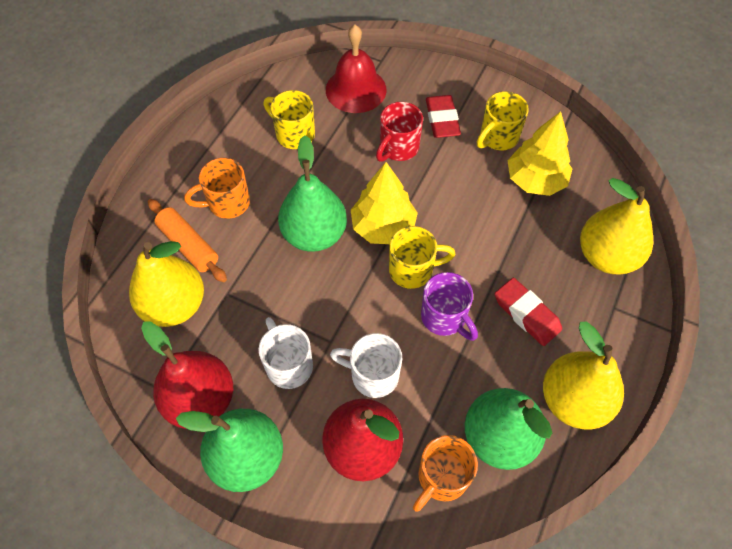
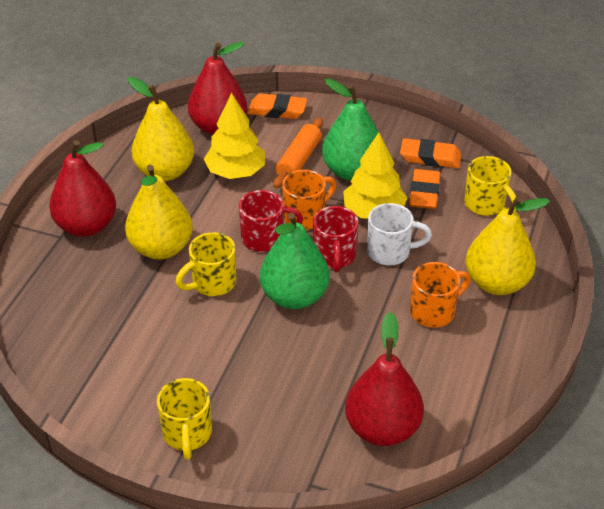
green pear: [176,409,283,492] [278,135,347,252] [465,388,552,470] = 3 -> [260,213,330,309] [322,78,379,181] = 2
orange eraser: none = 0 -> [248,93,307,119] [400,138,462,168] [409,169,441,209] = 3
purple mug: [421,272,478,341] = 1 -> none = 0
red bell: [326,25,386,113] = 1 -> none = 0
red eraser: [426,95,461,138] [495,278,562,346] = 2 -> none = 0
red mug: [376,102,423,162] = 1 -> [239,190,303,252] [313,206,358,272] = 2
red pear: [141,321,233,429] [323,399,403,481] = 2 -> [49,140,116,237] [188,42,247,135] [345,312,424,446] = 3
white mug: [258,317,313,389] [330,333,402,398] = 2 -> [367,203,432,265] = 1

